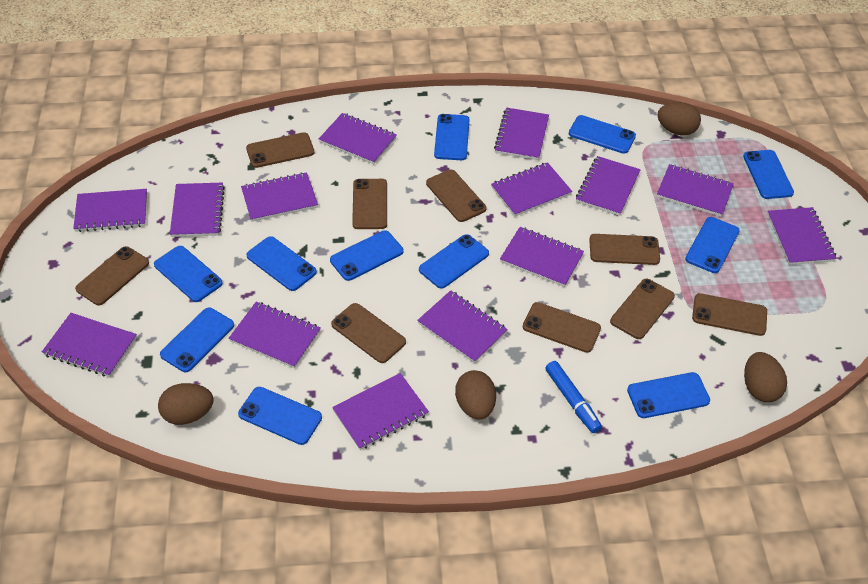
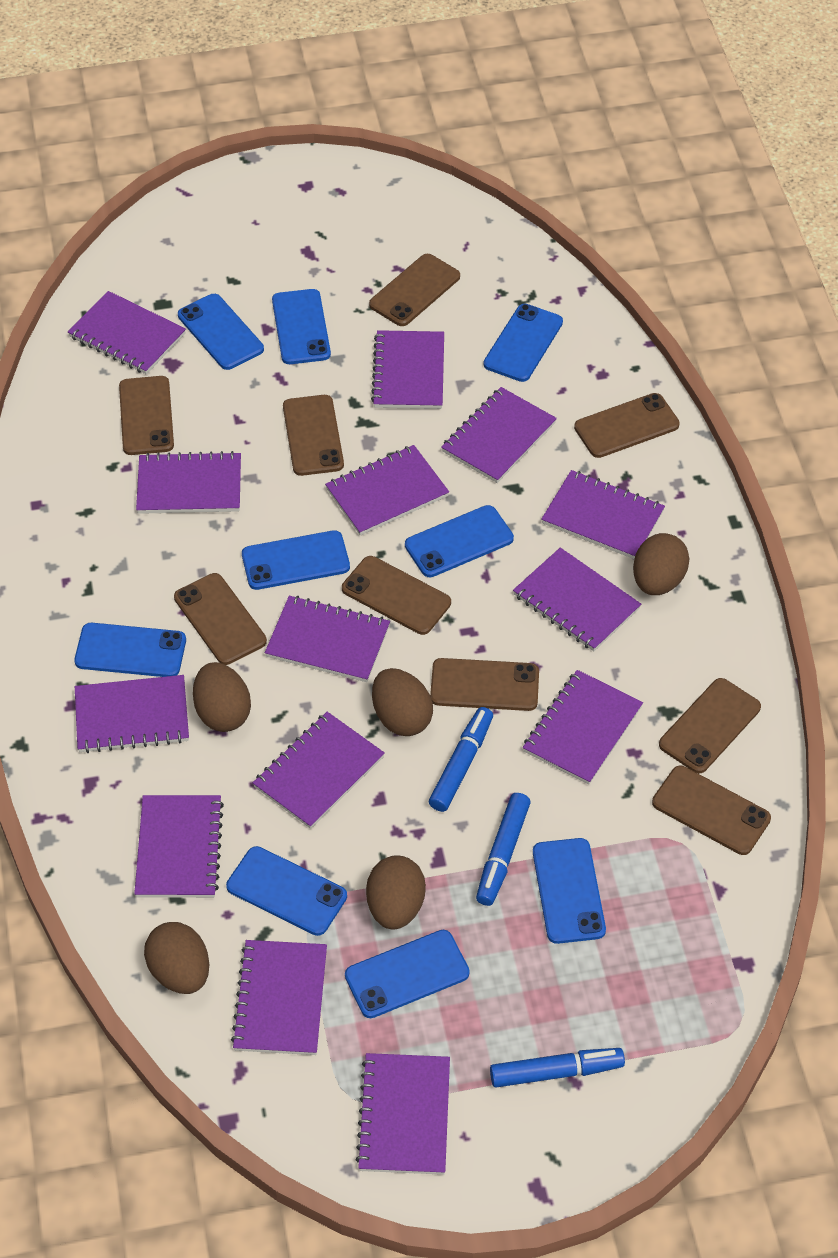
blue marker: [545,361,602,433] = 1 -> [429,707,493,812] [476,793,531,906] [490,1048,625,1087] = 3
blue phone: [154,246,223,302] [160,308,234,372] [238,387,322,445] [246,236,317,291] [330,231,403,281] [419,234,489,289] [434,114,469,160] [569,115,636,154] [627,372,710,418] [685,217,740,273] [743,150,794,199] = 11 -> [74,623,186,677] [178,294,264,370] [226,846,347,936] [242,530,350,590] [272,289,331,364] [345,930,470,1018] [405,505,514,577] [484,304,563,382] [533,838,606,944] = 9
brown egg: [158,383,214,425] [455,370,496,420] [657,102,701,135] [744,352,787,402] = 4 -> [144,922,209,994] [193,662,251,732] [366,855,426,929] [372,668,433,736] [633,533,689,595] = 5

